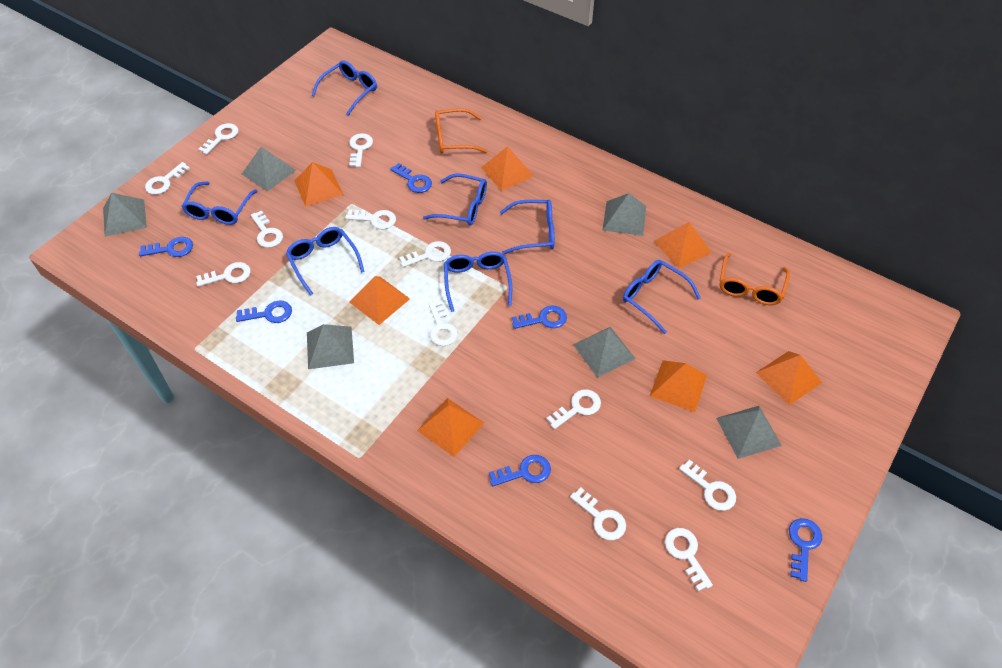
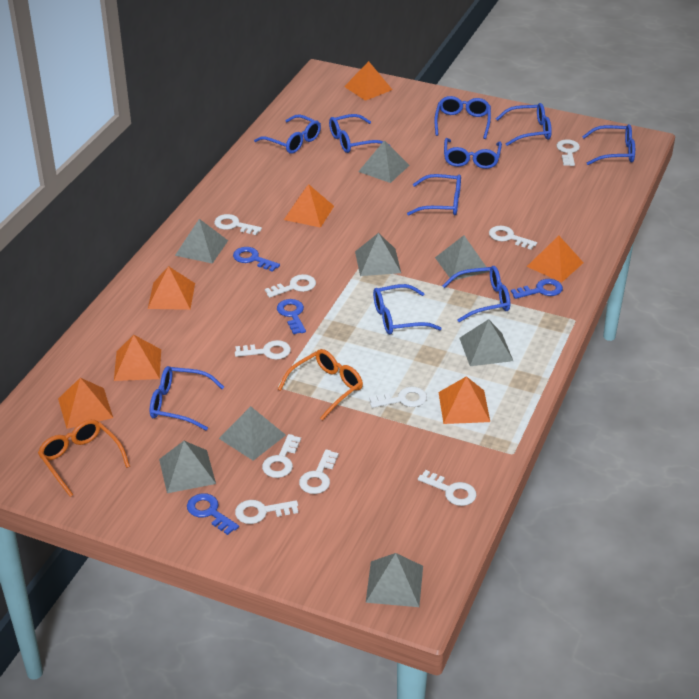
blue glasses: [181,181,257,225] [286,227,365,296] [312,61,377,116] [423,173,487,226] [444,251,512,312] [500,200,555,255] [623,260,701,334] = 7 -> [150,366,224,430] [254,114,321,154] [329,114,390,153] [373,284,442,334] [407,174,461,215] [434,96,491,139] [442,266,510,322] [444,138,502,169] [496,103,552,146] [582,124,635,165] = 10
blue key: [139,237,193,257] [236,300,292,323] [390,163,432,193] [489,455,551,486] [512,306,567,329] [789,518,822,582] = 6 -> [187,493,239,535] [233,247,280,272] [277,299,306,334] [511,279,563,299] = 4
grey pyramid: [103,193,147,237] [242,147,296,192] [307,324,354,369] [573,327,636,378] [602,193,646,236] [716,406,782,459] = 6 -> [159,441,216,493] [175,219,228,264] [219,406,286,461] [355,233,401,276] [358,140,410,183] [366,553,423,607] [435,235,490,281] [459,319,513,366] = 8
white key: [145,162,190,195] [196,262,251,287] [198,123,238,155] [251,211,283,248] [345,209,396,229] [349,133,373,167] [399,241,451,268] [429,301,458,346] [547,389,601,429] [570,487,626,540] [665,528,713,591] [679,459,736,511] = 12 -> [214,214,262,235] [235,340,291,360] [235,500,298,524] [262,434,301,478] [265,274,316,298] [299,449,339,494] [369,386,427,408] [418,470,477,506] [489,226,537,249] [557,139,580,166] = 10

